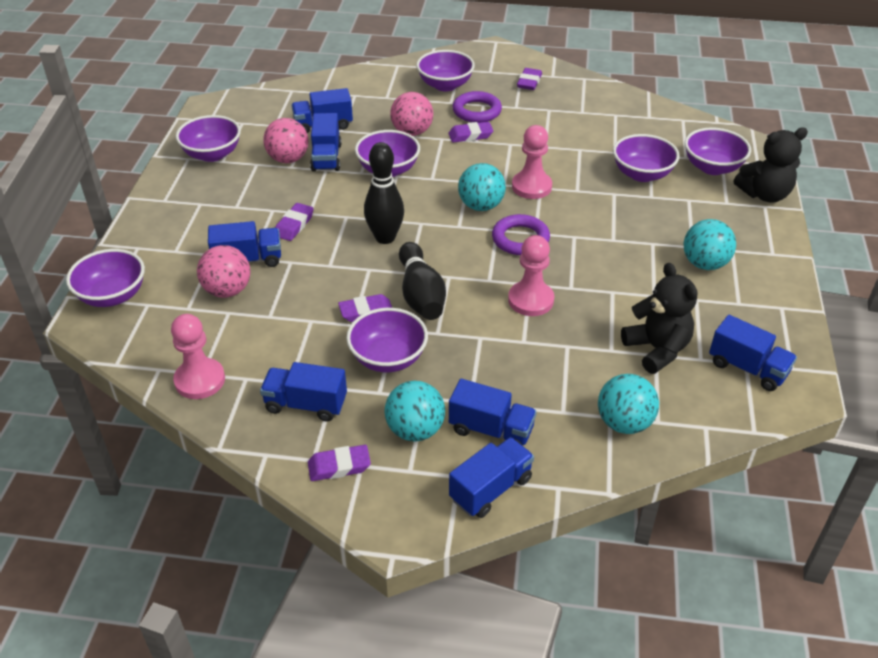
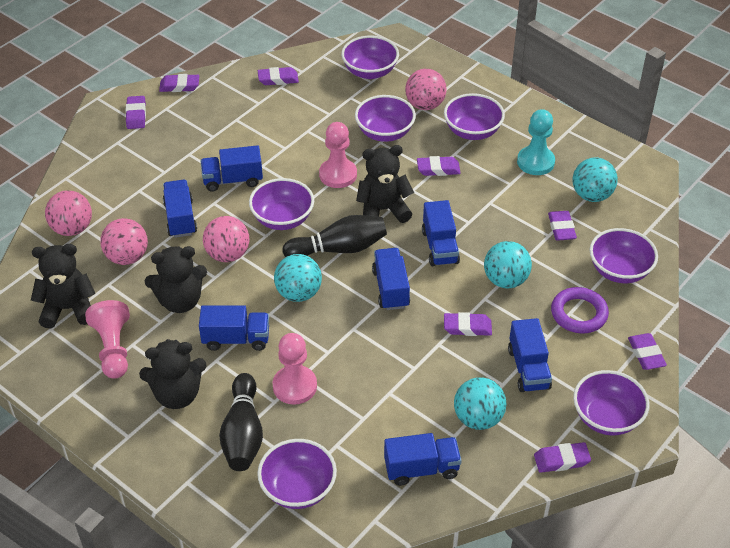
black teddy bear: [621,263,698,374] [734,128,808,203] = 2 -> [31,244,95,329] [139,339,207,409] [145,246,207,313] [356,145,414,223] = 4
pink ball: [197,245,250,298] [263,118,309,163] [390,92,433,136] = 3 -> [45,190,92,236] [100,218,148,265] [203,216,249,262] [405,69,447,110] = 4
purple eraser: [275,203,314,241] [308,445,371,481] [338,294,392,322] [448,122,493,143] [517,68,542,90] = 5 -> [126,96,146,129] [159,74,199,92] [258,67,299,85] [417,156,460,176] [444,312,492,336] [534,442,591,473] [548,211,577,241] [628,333,667,370] = 8
purple ring: [452,91,502,123] [492,214,550,255] = 2 -> [551,287,609,334] = 1
turquoise pawn: none = 0 -> [517,109,555,175] = 1

